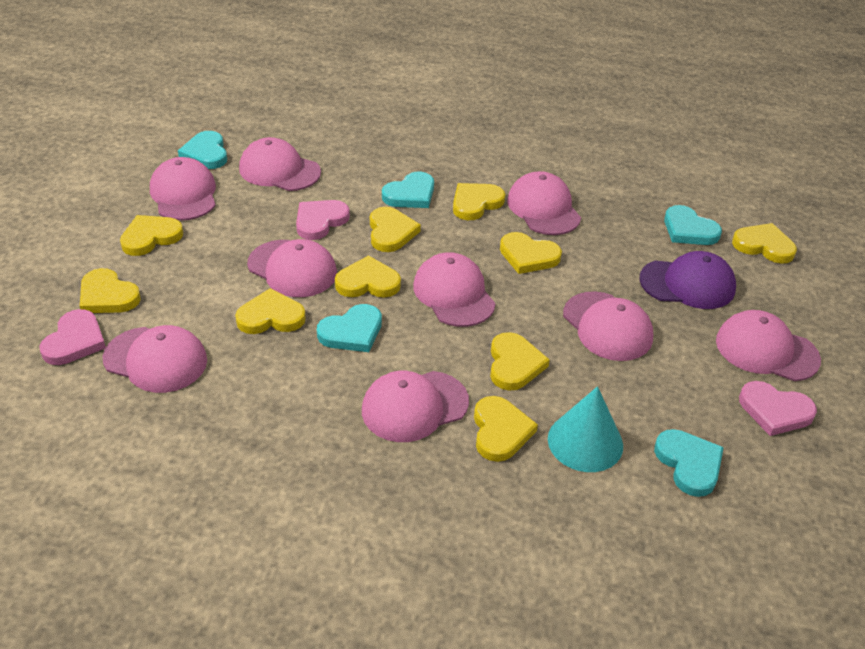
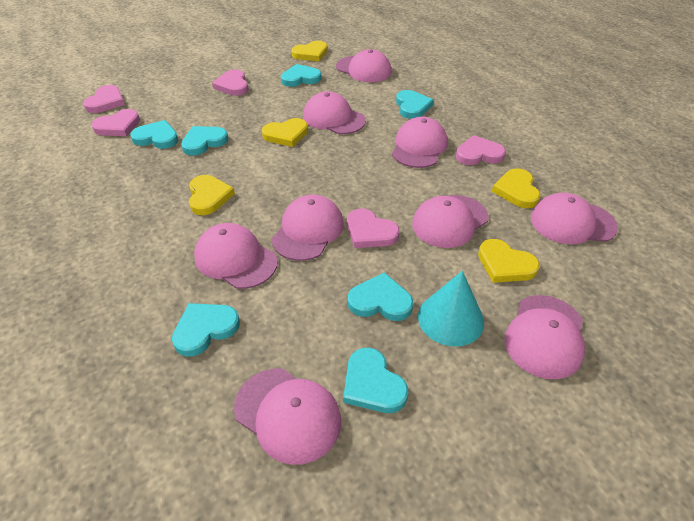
pink heart: [39,309,106,365] [296,200,350,240] [739,381,817,436] = 3 -> [83,85,125,113] [91,109,140,136] [212,69,249,96] [347,209,400,248] [456,135,506,165] = 5
purple cap: [639,251,736,309] = 1 -> none = 0
turquoise heart: [178,131,227,169] [317,304,382,352] [382,172,434,208] [654,429,724,497] [664,205,722,245] = 5 -> [130,120,178,149] [172,303,240,357] [181,126,228,155] [281,64,321,87] [343,348,408,413] [348,272,414,321] [396,90,434,119] = 7
yellow heart: [80,268,141,313] [120,215,183,256] [235,288,306,334] [335,255,401,298] [370,207,421,252] [453,183,505,220] [474,396,538,462] [490,332,550,391] [500,232,562,274] [732,223,797,264] = 10 -> [189,175,235,215] [262,118,308,147] [291,41,328,61] [478,239,540,283] [492,168,540,208] = 5

